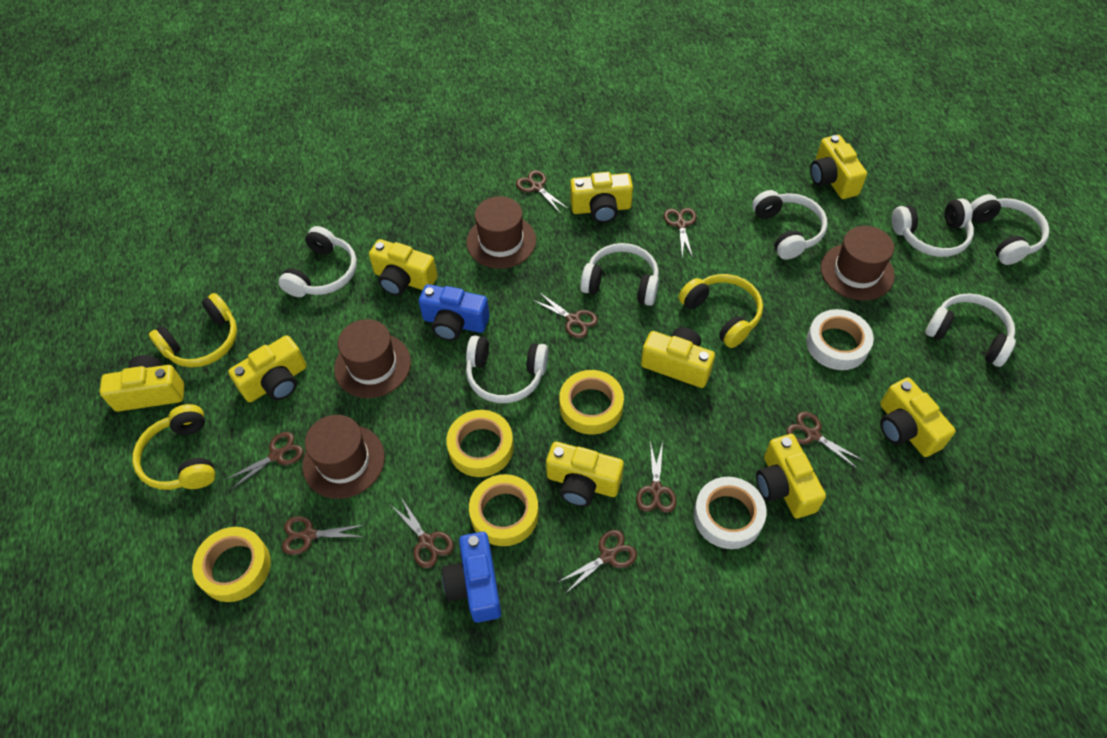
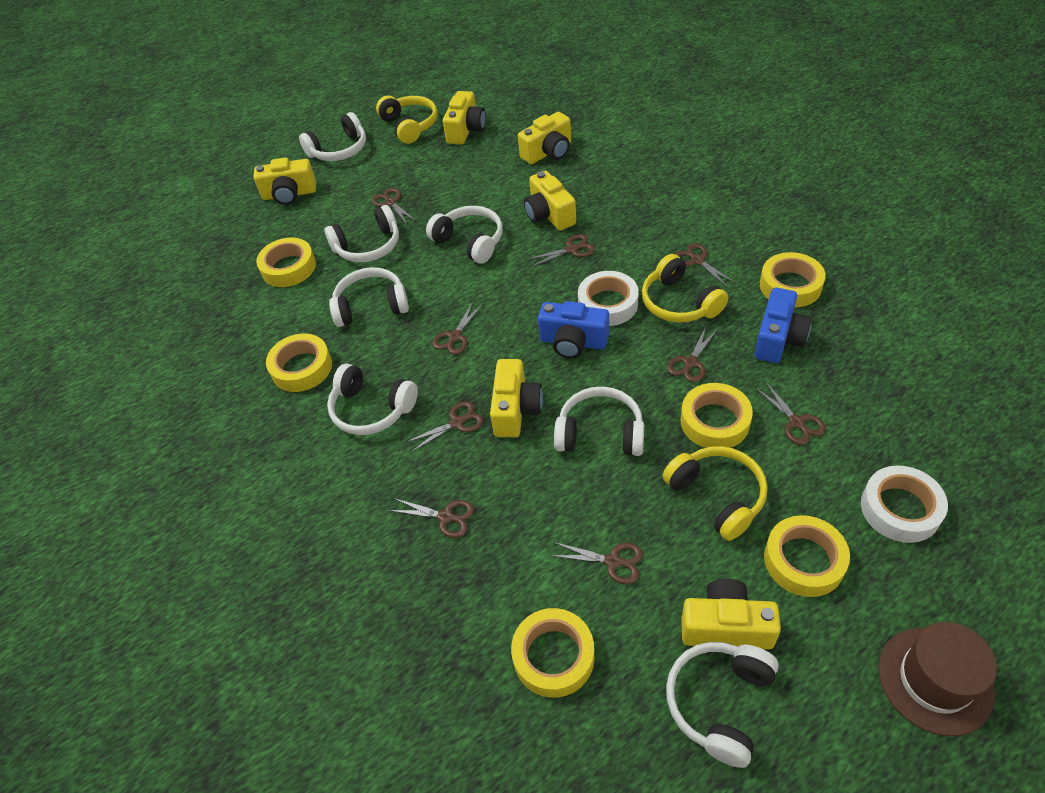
brown hat: [302,415,385,499] [334,319,411,398] [466,196,536,269] [821,226,895,300] = 4 -> [878,622,997,736] = 1
yellow camera: [99,355,184,412] [228,335,307,402] [369,239,438,296] [546,442,624,507] [570,172,633,223] [641,327,715,388] [756,434,826,519] [810,135,867,199] [880,378,956,457] = 9 -> [253,157,316,205] [443,91,486,144] [490,359,543,437] [518,112,571,164] [524,171,576,230] [681,579,781,650] = 6
yellow tape: [192,527,271,602] [446,410,514,477] [469,474,539,546] [559,370,624,435] = 4 -> [256,238,316,287] [266,334,332,392] [511,608,595,698] [680,383,753,448] [760,252,826,308] [764,515,850,597] = 6

